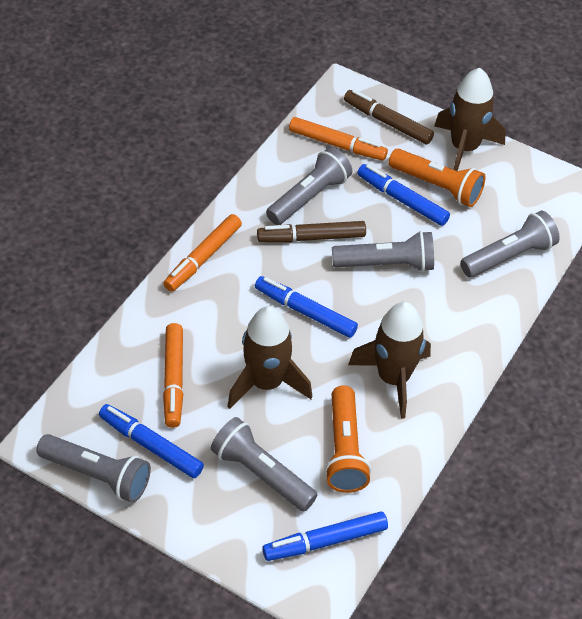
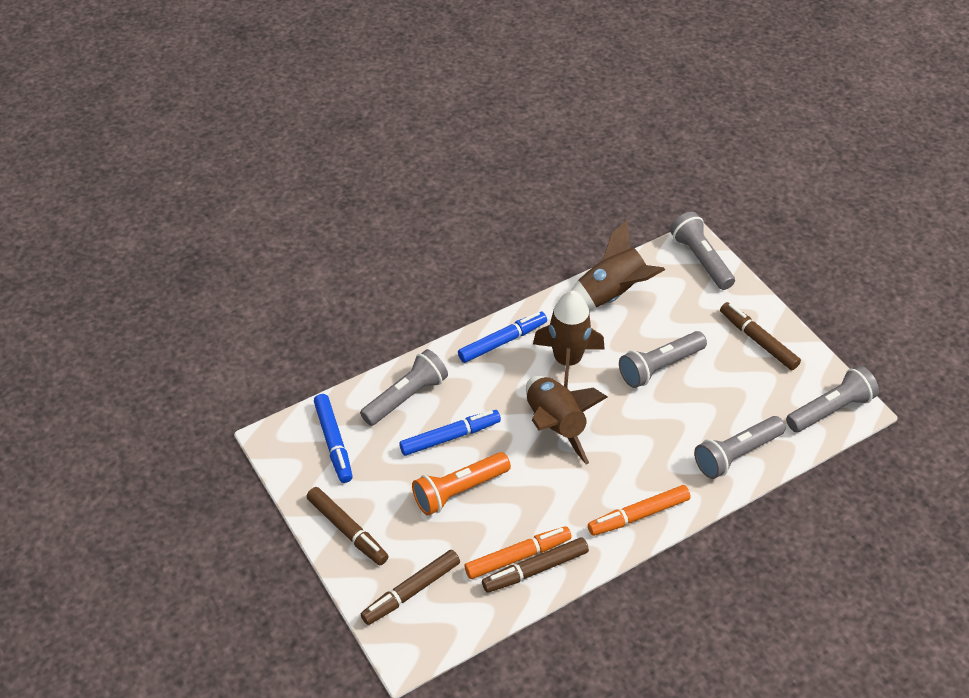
blue marker: [99,404,204,478] [255,276,358,338] [262,511,388,561] [357,164,450,226] = 4 -> [314,394,353,483] [399,410,501,456] [458,312,547,363] = 3
brown marker: [257,221,366,242] [344,90,434,144] = 2 -> [307,487,389,565] [361,550,460,625] [482,537,589,593] [720,302,801,370] = 4
orange flashlight: [325,385,371,493] [389,148,485,207] = 2 -> [412,452,511,516] = 1
orange marker: [163,214,242,292] [163,323,183,428] [289,117,388,161] = 3 -> [465,526,572,579] [588,485,691,536] = 2

